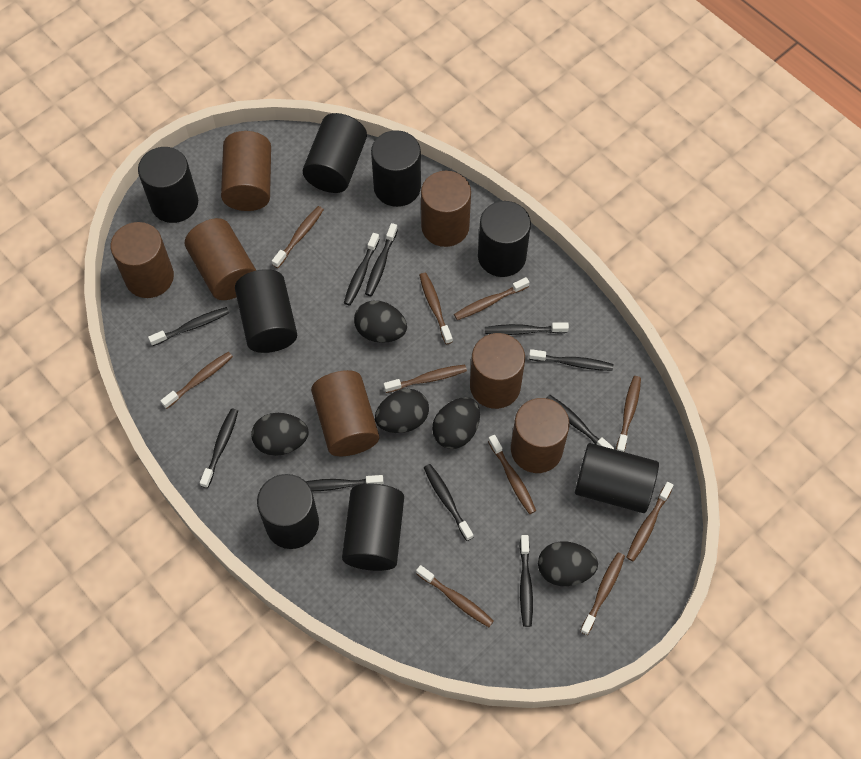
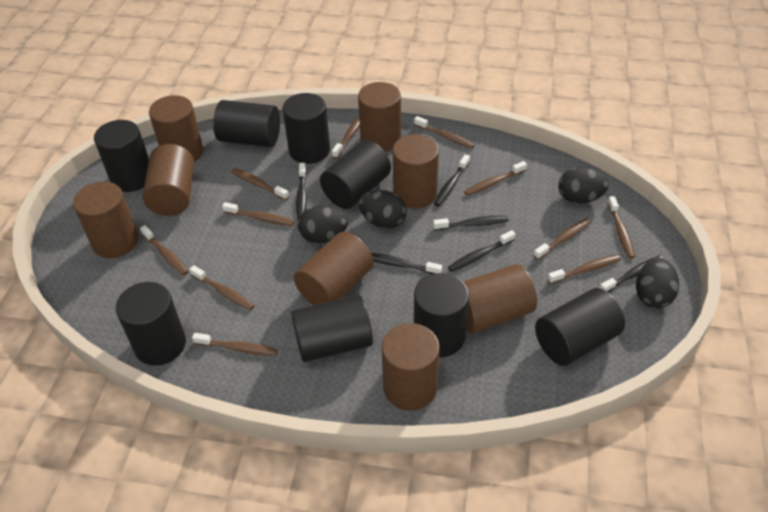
black egg: [251,413,308,456] [354,301,407,343] [375,389,429,433] [432,397,480,449] [538,542,598,586] = 5 -> [298,205,348,243] [358,190,407,229] [558,167,609,204] [636,258,679,308] = 4
black toothbrush: [148,307,229,346] [200,408,238,488] [306,475,383,491] [344,233,380,306] [365,223,398,296] [424,464,473,541] [485,322,569,335] [520,535,533,627] [529,349,613,371] [546,395,614,449] = 10 -> [296,163,307,220] [371,253,442,274] [433,216,509,231] [434,154,470,206] [448,230,515,272] [600,255,664,292] = 6
brown cylinder: [111,222,174,298] [185,218,256,300] [221,131,271,211] [311,370,379,456] [421,171,471,247] [470,333,525,409] [511,398,570,473] = 7 -> [73,181,139,258] [143,144,194,216] [149,95,204,162] [294,232,374,305] [358,82,401,152] [382,323,440,411] [393,134,439,209] [463,264,537,333] = 8
brown toothbrush: [160,352,233,409] [272,206,324,268] [384,365,467,393] [416,565,494,627] [419,273,453,344] [454,277,529,320] [488,435,536,514] [580,552,625,635] [616,376,641,452] [626,482,674,562] = 10 -> [140,225,189,276] [190,265,255,311] [192,333,278,356] [222,202,295,226] [231,168,289,200] [332,116,360,159] [414,116,475,149] [464,161,527,196] [533,218,591,260] [547,255,621,284] [607,196,635,259] = 11

